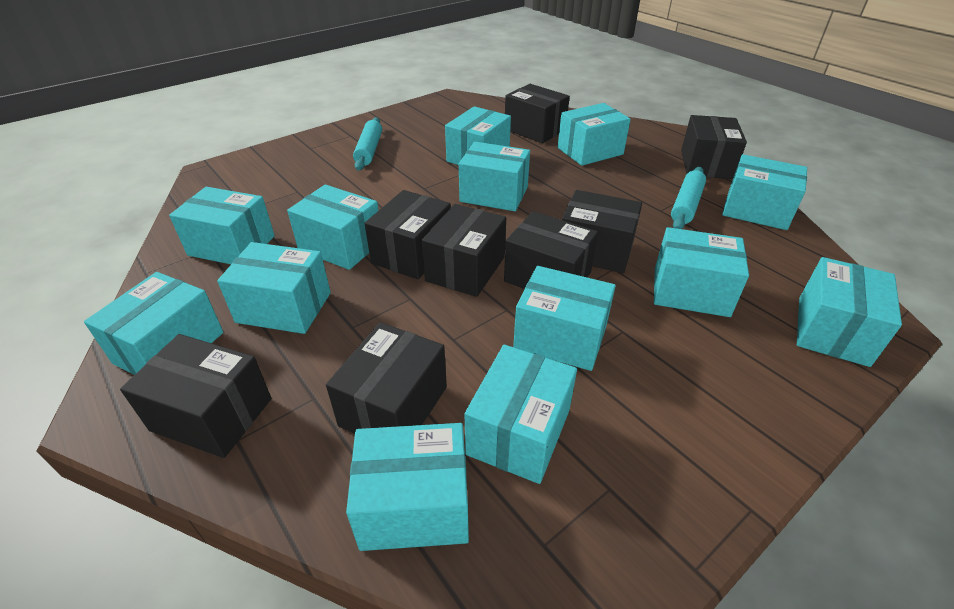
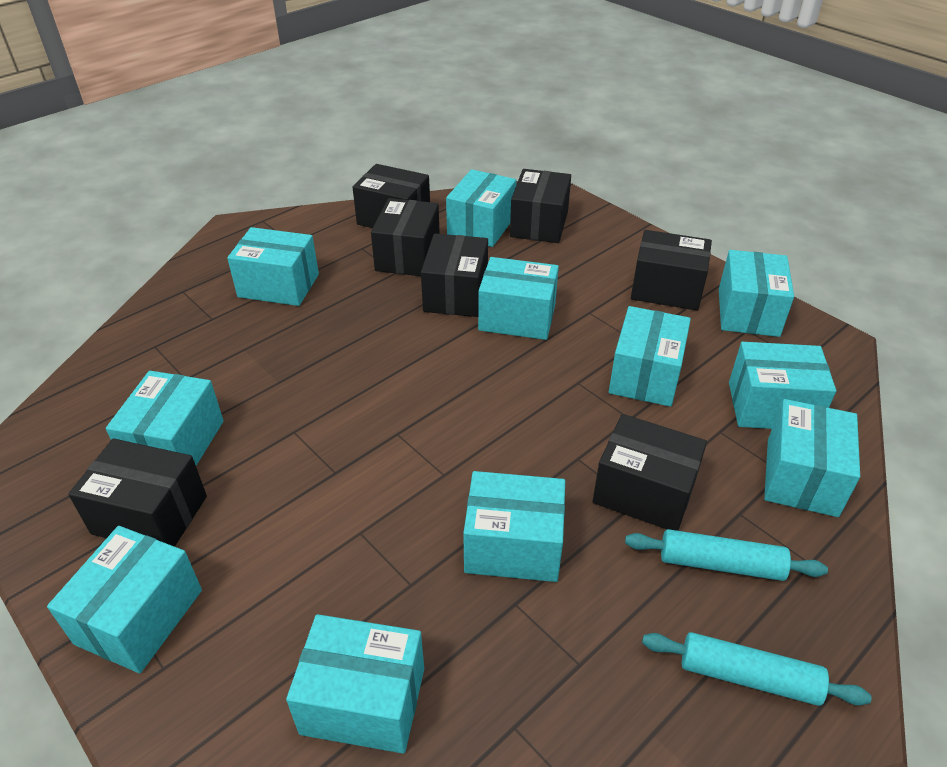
black box: [120,334,272,458] [326,322,447,434] [365,190,451,279] [421,204,506,297] [504,211,598,289] [505,84,570,143] [562,190,642,273] [681,115,747,179] = 8 -> [68,438,207,547] [352,164,430,228] [371,198,440,276] [421,234,488,317] [510,169,571,243] [593,414,707,531] [631,230,712,311] = 7
turquoise box: [84,272,223,375] [169,187,275,264] [217,242,331,334] [287,184,379,270] [346,423,469,551] [445,106,511,165] [459,142,530,211] [464,345,577,484] [513,266,615,371] [558,103,631,166] [654,227,749,317] [722,154,807,230] [797,257,902,367] = 13 -> [47,526,202,673] [106,371,224,466] [227,227,319,306] [286,614,424,754] [446,169,517,247] [463,471,565,582] [478,257,559,340] [609,306,691,407] [719,250,794,337] [729,342,836,429] [764,399,860,517] = 11

